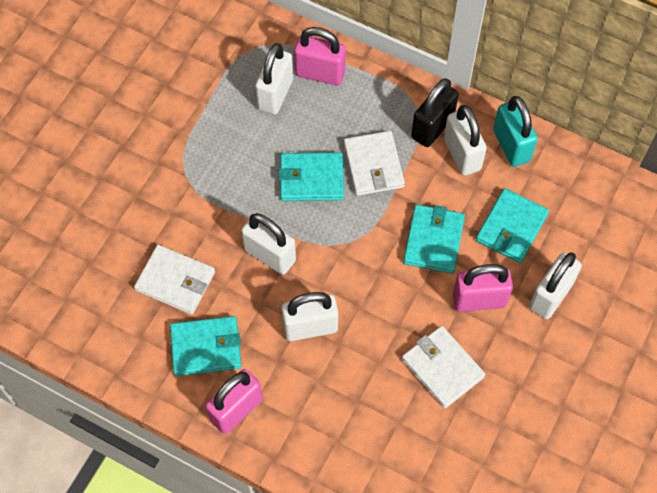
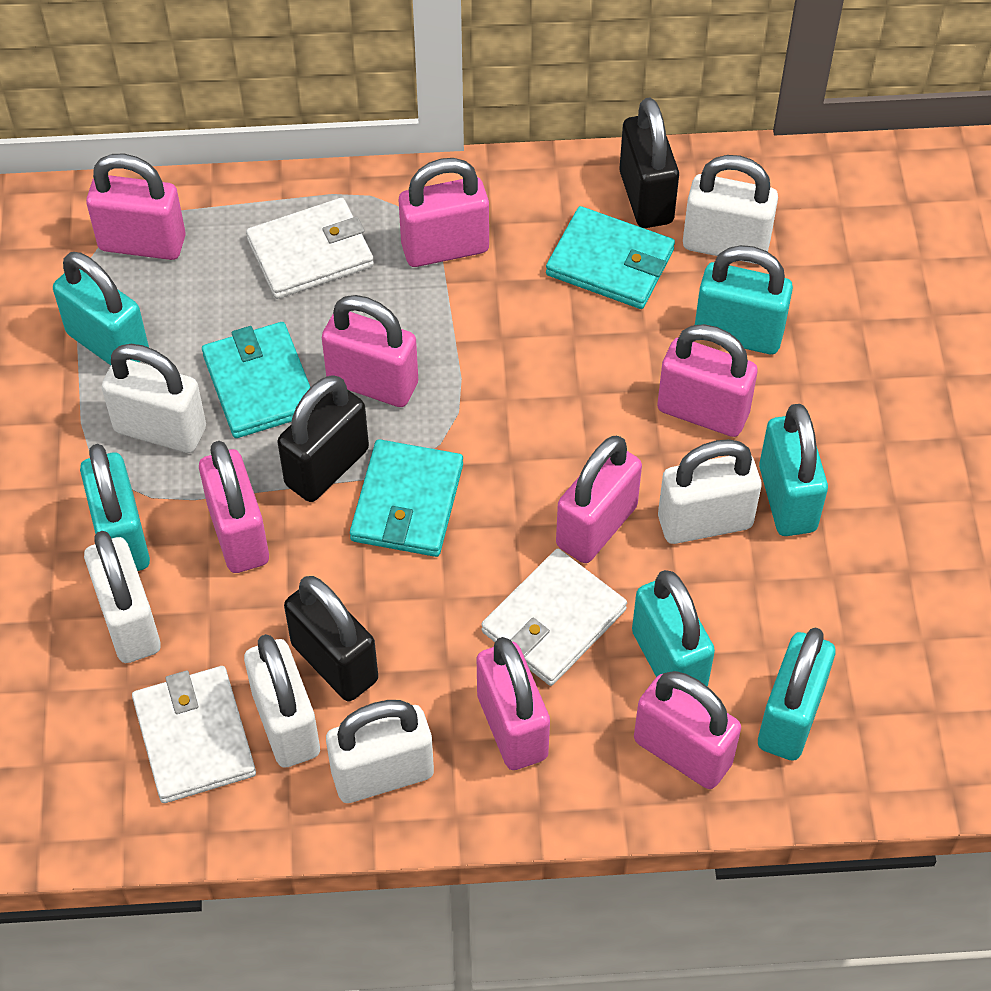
black padlock: [411,78,459,147] = 1 -> [278,375,369,502] [284,576,378,701] [619,98,679,228] = 3
pink padlock: [206,369,263,434] [294,27,346,85] [453,264,513,312] = 3 -> [86,154,186,260] [199,441,269,573] [322,295,418,407] [399,158,489,267] [477,637,550,770] [556,436,642,563] [634,671,741,789] [657,324,758,437] = 8
turquoise padlock: [493,96,538,167] = 1 -> [53,252,149,365] [80,444,150,571] [632,570,715,687] [695,245,793,354] [758,627,835,761] [759,404,828,536] = 6
turquoise wallet: [170,316,241,376] [279,152,344,201] [403,205,465,273] [476,188,549,263] = 4 -> [202,322,311,438] [350,439,463,557] [546,206,675,309] = 3
white padlock: [241,213,296,275] [255,43,293,114] [281,292,338,341] [444,105,487,176] [529,252,582,319] = 5 -> [84,531,161,663] [102,344,206,453] [244,634,320,768] [326,700,434,803] [658,439,761,544] [683,155,778,264] = 6

